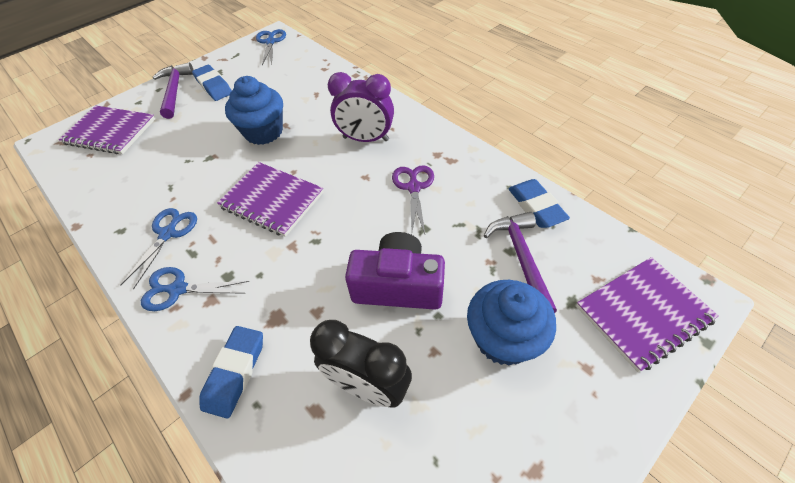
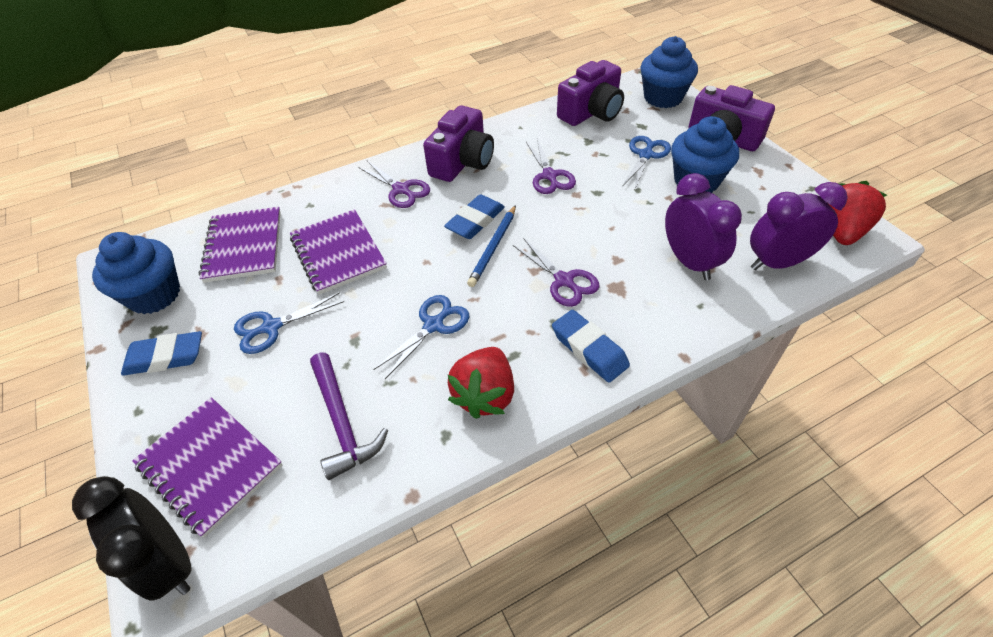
blue cupcake: [225,76,283,145] [467,280,556,366] = 2 -> [92,232,180,314] [640,36,698,108] [671,116,739,193] = 3
blue pencil: none = 0 -> [467,205,516,287] = 1
purple camera: [345,232,445,310] = 1 -> [423,105,494,182] [557,60,624,126] [688,85,775,151] = 3
purple clock: [328,72,394,142] = 1 -> [665,173,742,280] [750,182,848,270] = 2
purple hammer: [153,63,193,119] [484,212,557,313] = 2 -> [310,353,388,480] = 1
purple scissors: [392,165,434,234] = 1 -> [358,161,430,208] [513,238,599,307] [526,139,576,194] = 3
red strawberry: none = 0 -> [448,347,514,419] [829,181,887,245] = 2

